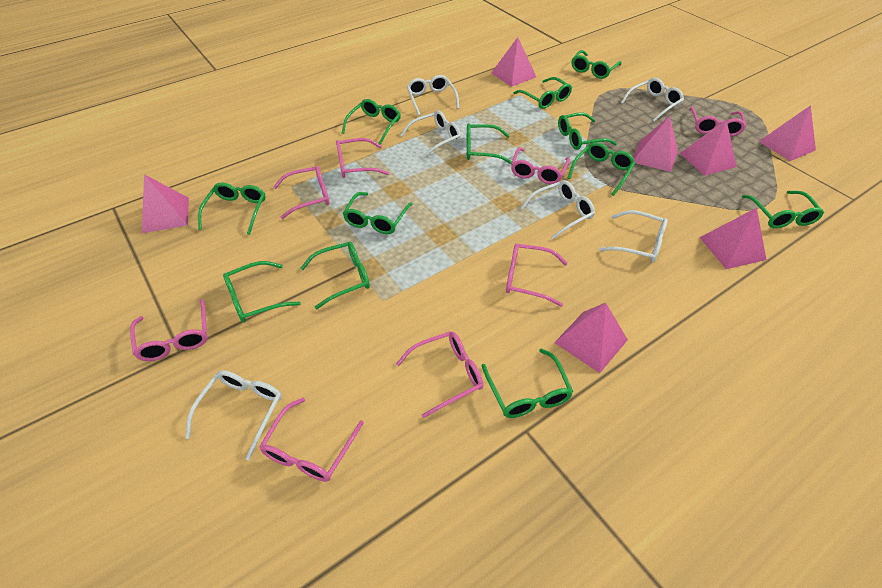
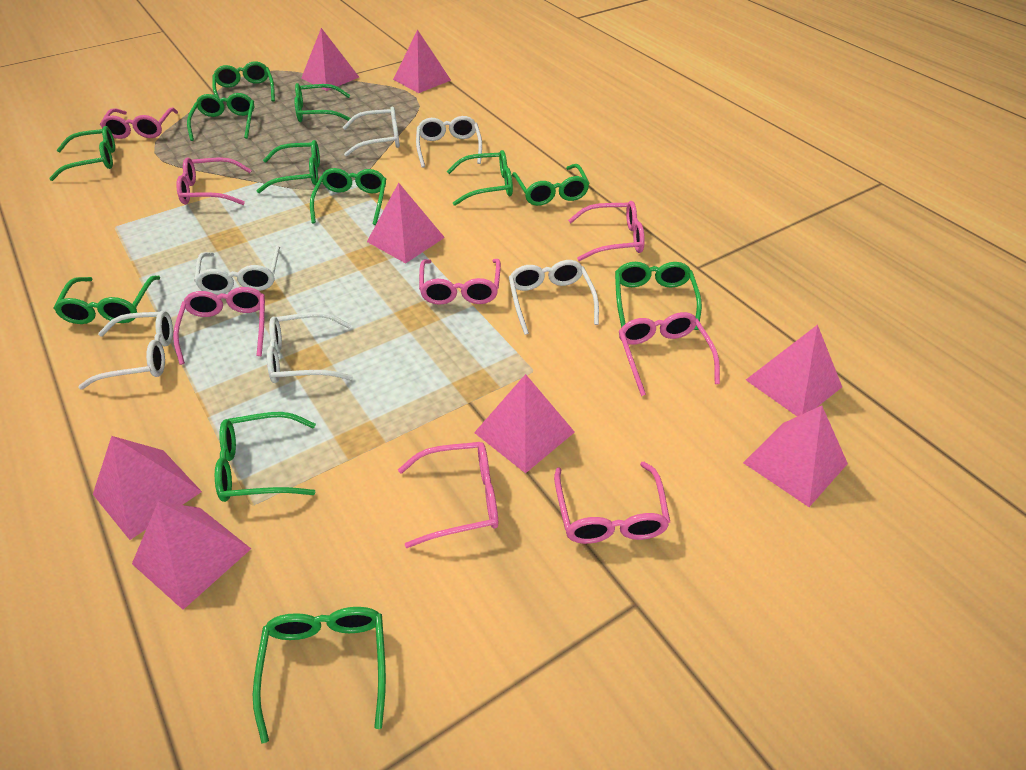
pink pyramid: [142,174,189,233] [491,37,536,87] [554,303,628,373] [633,116,678,172] [680,119,737,176] [699,208,766,269] [759,105,816,161] = 7 -> [93,436,202,540] [132,501,251,610] [301,28,359,91] [367,183,445,263] [393,30,451,93] [474,374,575,473] [743,405,848,507] [746,325,842,416] = 8

